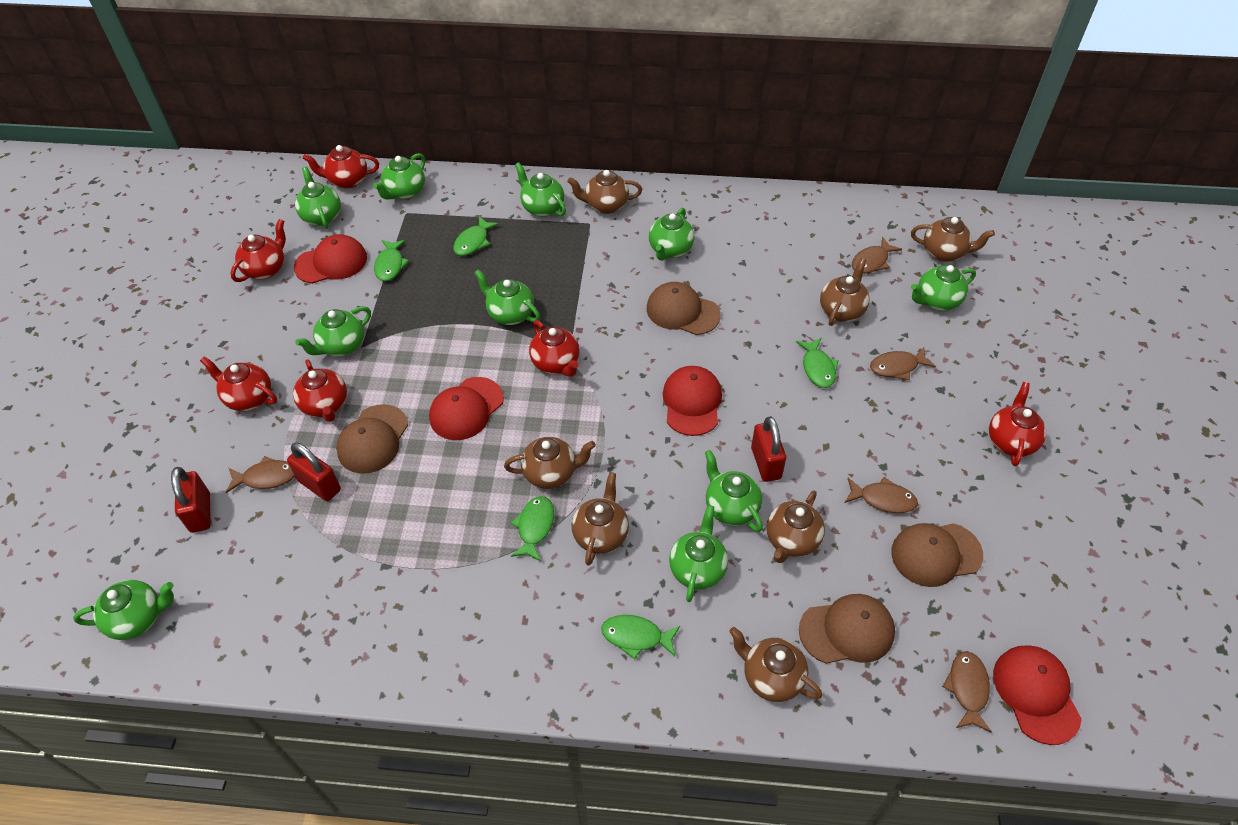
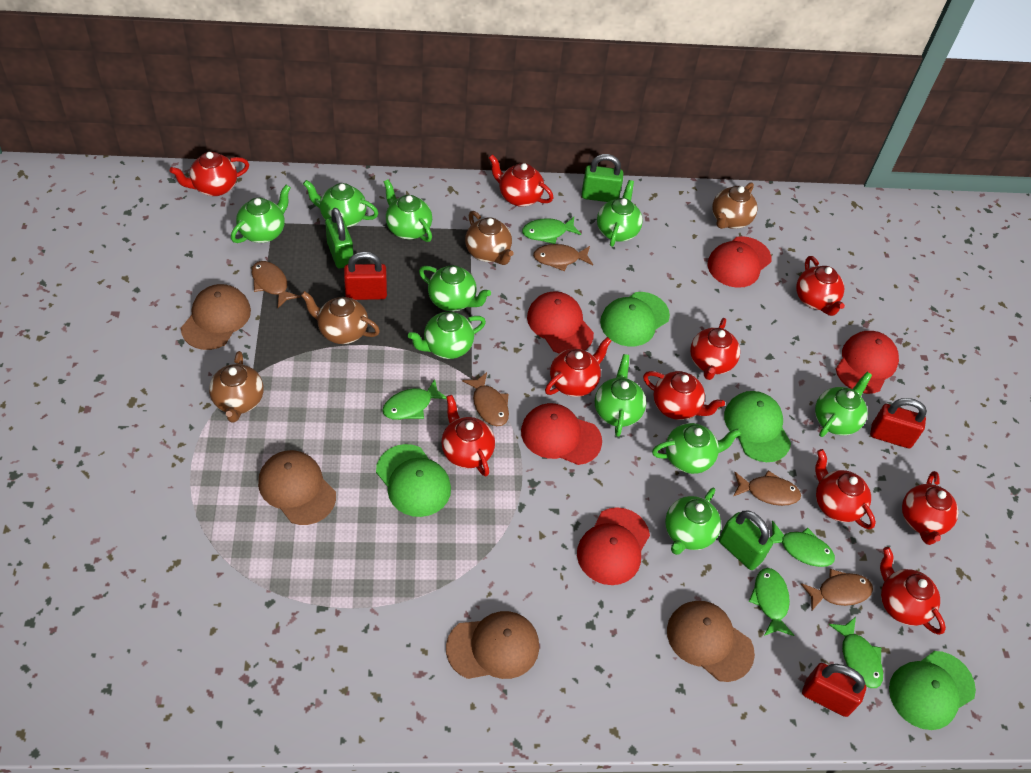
brown teapot: [504,437,596,489] [567,170,642,214] [572,472,629,566] [729,627,822,702] [766,490,825,563] [820,258,870,326] [911,217,995,262] = 7 -> [209,351,264,422] [301,291,380,344] [465,211,514,265] [712,182,758,229] = 4
green cap: none = 0 -> [376,444,451,517] [600,292,670,346] [724,391,791,462] [889,651,976,730] = 4
green padlock: none = 0 -> [325,208,353,268] [582,154,623,202] [719,511,773,570] = 3
red cap: [294,234,367,284] [429,377,504,440] [663,366,722,436] [993,645,1082,745] = 4 -> [521,403,602,465] [527,291,594,353] [577,507,650,585] [708,236,771,288] [836,331,899,394] = 5
red teapot: [200,357,277,411] [230,219,286,282] [293,359,347,422] [303,145,379,189] [529,320,579,377] [989,382,1047,466] = 6 -> [170,152,249,196] [441,395,495,476] [489,154,553,207] [545,337,612,397] [643,371,725,420] [690,318,740,380] [796,256,845,316] [815,449,876,530] [880,547,946,635] [902,471,958,545] = 10

